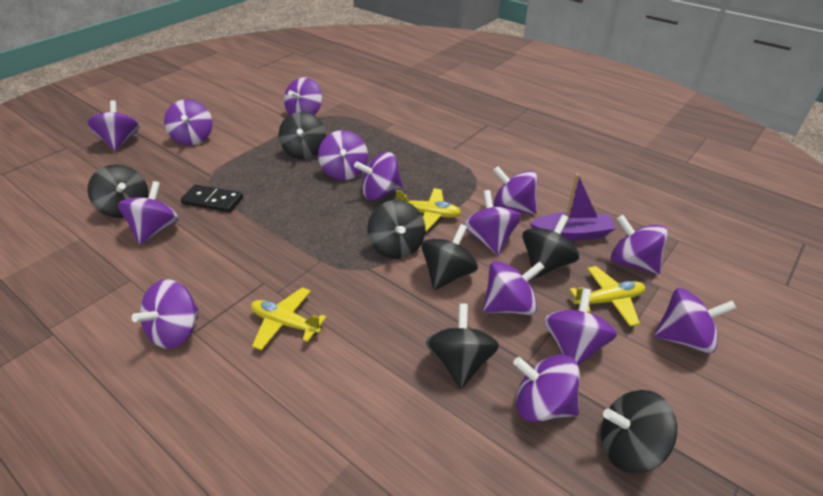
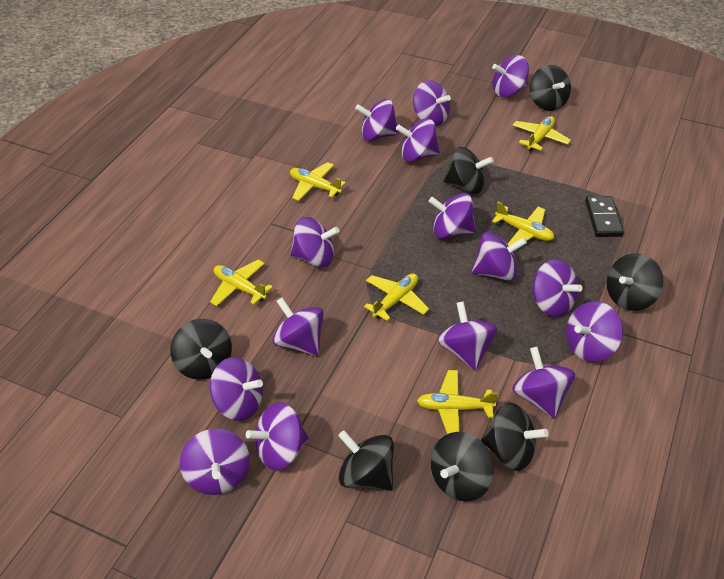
purple boat: [529,174,616,241] = 1 -> none = 0
purple spinning top: [87,100,139,151] [118,181,179,245] [132,279,199,349] [164,99,213,145] [284,77,322,115] [318,130,368,180] [354,152,403,200] [464,190,521,255] [483,261,545,315] [493,166,538,214] [513,354,580,422] [544,288,617,365] [611,215,668,274] [654,288,736,353] = 14 -> [180,429,250,495] [210,357,263,421] [246,402,309,471] [272,297,324,356] [290,217,339,267] [355,99,399,141] [396,119,440,162] [413,80,451,126] [429,193,476,239] [437,301,497,370] [471,232,527,281] [492,55,529,97] [512,347,575,418] [531,259,582,317] [566,301,623,362] = 15
yellow plane: [251,287,327,350] [396,188,461,231] [569,266,645,326] = 3 -> [210,259,273,306] [290,162,346,201] [364,273,429,321] [417,370,498,434] [492,202,554,246] [513,116,571,151] = 6

